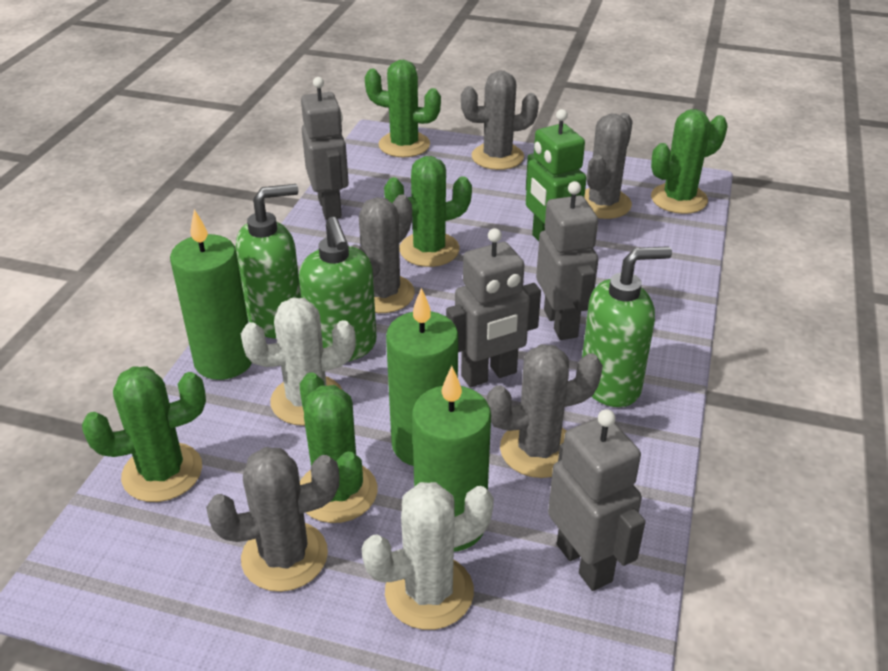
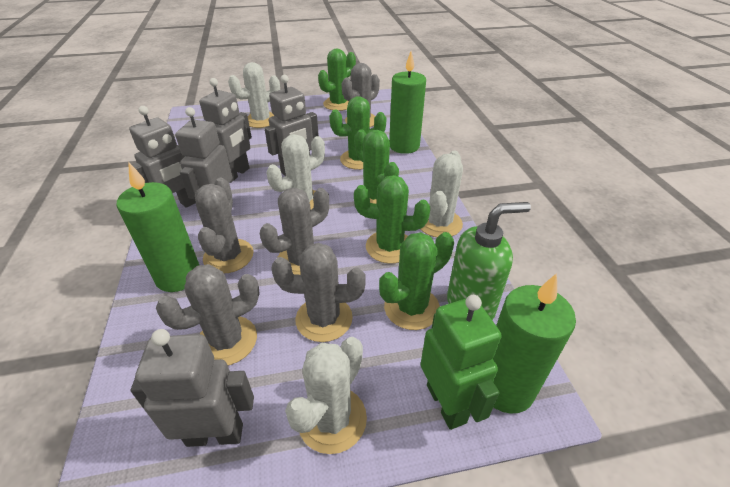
green soap dispenser: [236,184,301,339] [299,217,377,362] [582,246,672,407] = 3 -> [447,202,531,320] = 1
grey robot: [301,77,349,220] [446,228,541,387] [536,181,598,340] [548,409,646,591] = 4 -> [129,106,196,208] [131,329,254,447] [175,107,232,199] [199,78,252,183] [264,75,319,176] = 5
white cactus: [241,297,356,426] [361,482,494,630] = 2 -> [228,62,280,128] [267,134,325,210] [285,337,367,454] [421,151,463,237] = 4

